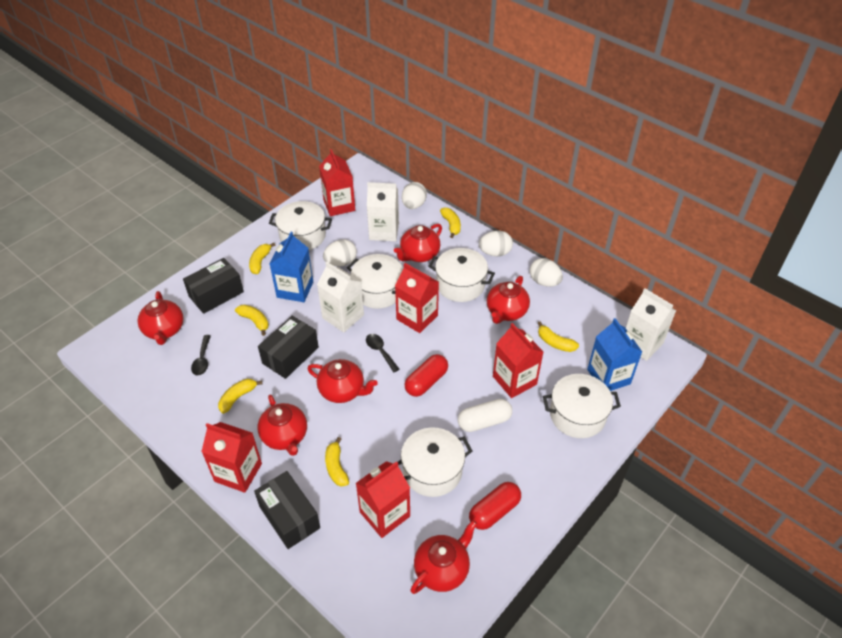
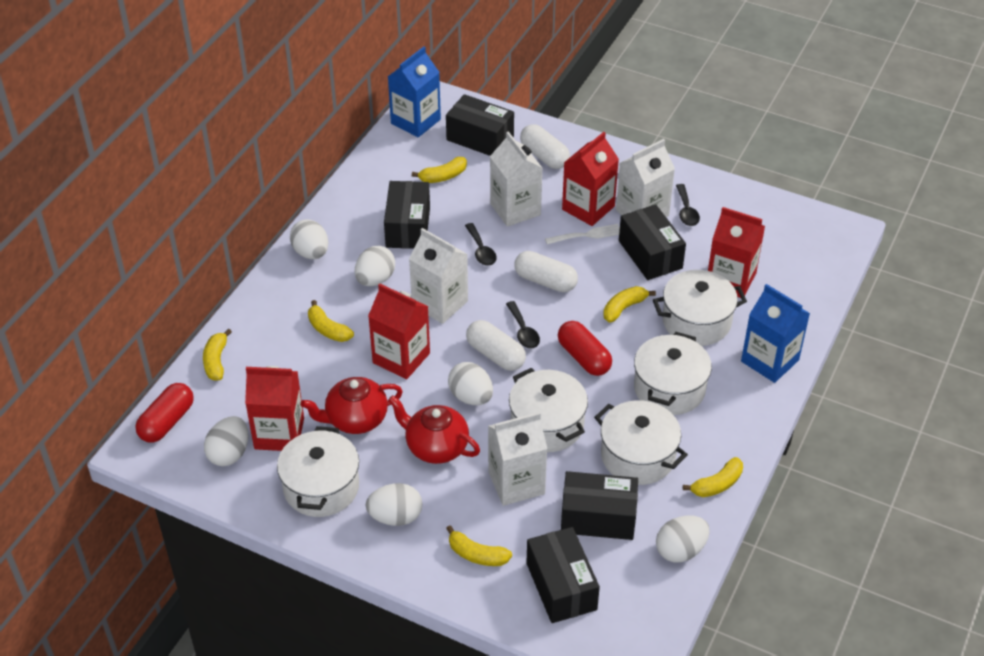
black box: [183,258,244,314] [254,471,320,549] [258,316,319,379] = 3 -> [384,181,430,249] [446,94,514,156] [526,527,600,623] [561,471,638,540] [619,205,686,280] = 5
black spoon: [191,335,211,376] [366,334,400,373] = 2 -> [465,223,497,266] [506,301,540,349] [676,184,700,226] = 3
red carton: [201,422,262,493] [319,149,355,216] [356,461,410,538] [395,263,439,333] [493,323,543,398] = 5 -> [245,366,304,451] [368,284,430,379] [562,132,619,226] [708,207,765,298] = 4
red teapot: [137,291,183,345] [258,395,307,456] [308,359,378,403] [394,224,442,262] [410,520,477,594] [487,276,530,324] = 6 -> [301,377,403,434] [388,395,480,464] = 2
white capsule: [458,399,512,432] = 1 -> [466,320,526,371] [514,251,578,292] [520,124,570,169] = 3
white carton: [317,262,364,332] [367,182,399,241] [626,288,677,361] = 3 -> [409,228,468,324] [488,412,547,506] [490,131,542,227] [616,139,675,217] = 4
white egg: [323,240,357,266] [402,182,427,209] [479,231,513,256] [530,258,563,287] = 4 -> [204,416,249,466] [290,220,328,259] [355,246,395,286] [366,483,422,526] [448,362,493,405] [656,515,709,562] = 6
white fork: none = 0 -> [545,224,620,244] = 1

